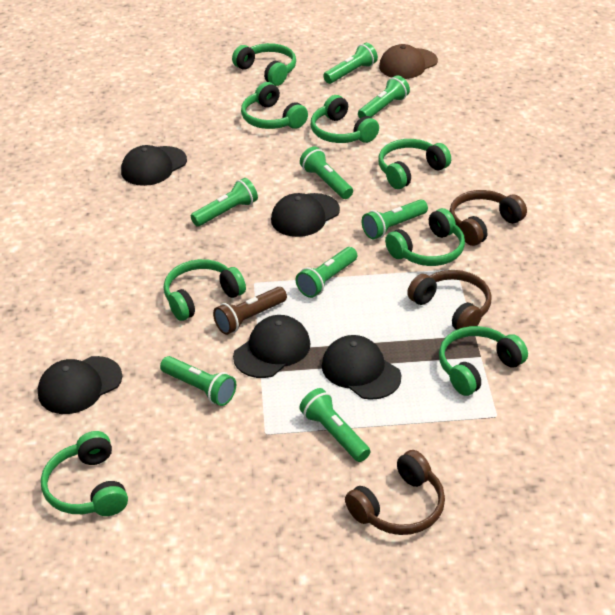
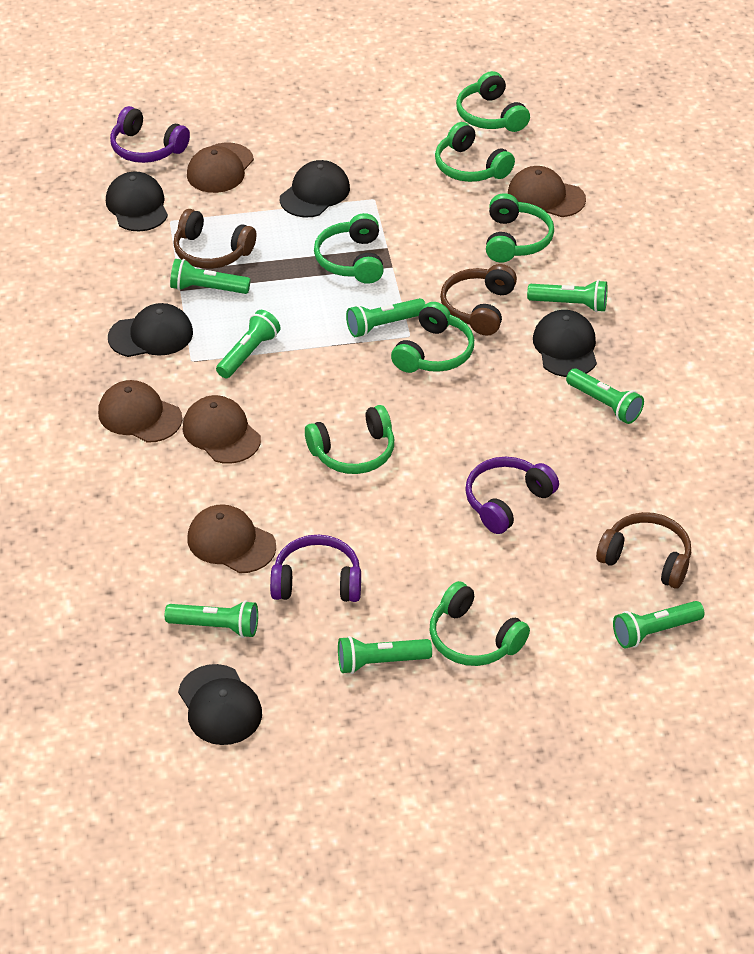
brown cap: [379,44,438,79] = 1 -> [98,380,182,443] [183,395,261,464] [187,142,254,193] [187,504,276,573] [508,166,586,217] = 5
brown flashlight: [213,287,287,335] = 1 -> none = 0
green headphones: [41,431,128,516] [164,259,246,321] [232,43,296,86] [241,82,308,129] [311,95,379,143] [378,139,451,189] [385,208,465,266] [439,326,528,396] = 8 -> [305,405,394,474] [314,213,384,284] [391,302,474,373] [430,581,530,666] [435,122,515,182] [456,71,530,132] [486,193,554,263] = 7
purple headphones: none = 0 -> [110,106,190,163] [270,535,361,602] [465,457,559,534] = 3

